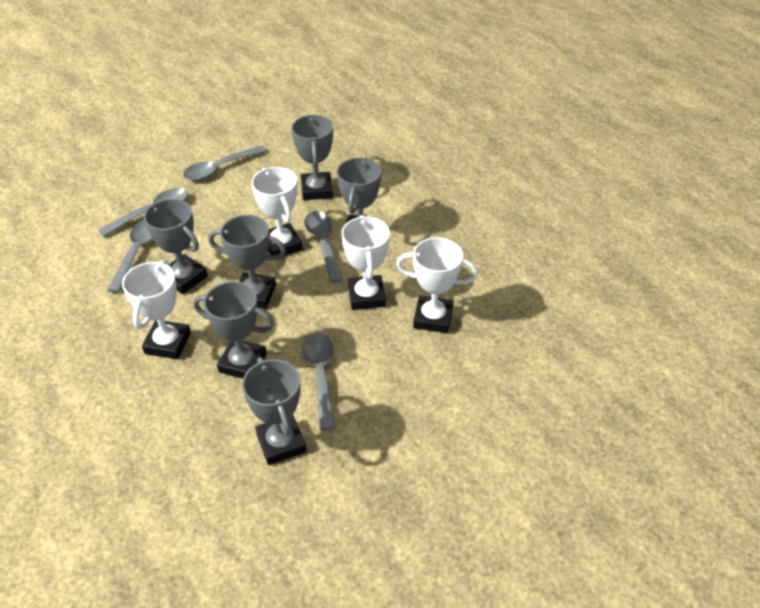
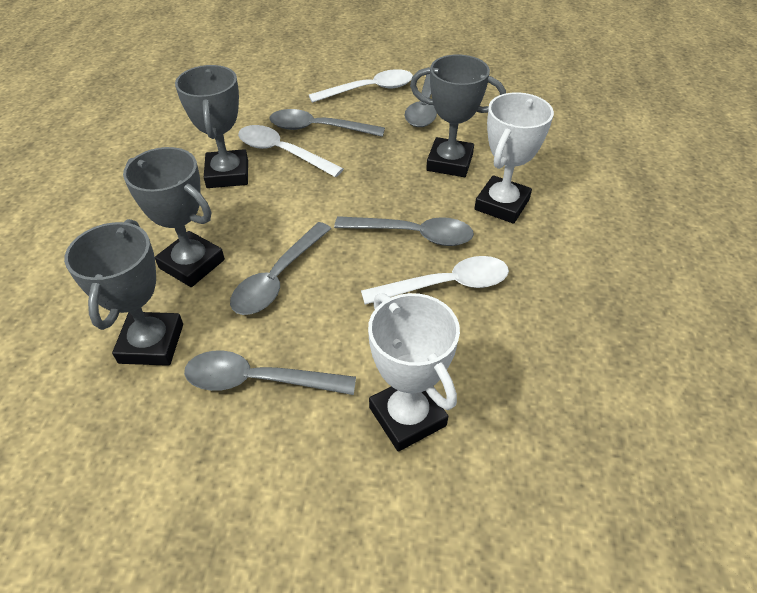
grey trophy: [144,199,208,294] [193,281,274,379] [208,215,286,309] [242,357,306,465] [291,115,333,200] [337,157,381,242] = 6 -> [64,219,183,366] [123,147,225,287] [175,65,248,188] [410,54,506,177] = 4
white spoon: none = 0 -> [238,125,344,177] [309,69,413,103] [361,256,509,305] = 3
white trophy: [122,260,191,359] [251,167,303,256] [341,215,390,310] [396,237,478,333] = 4 -> [368,293,460,452] [474,92,554,224] = 2

